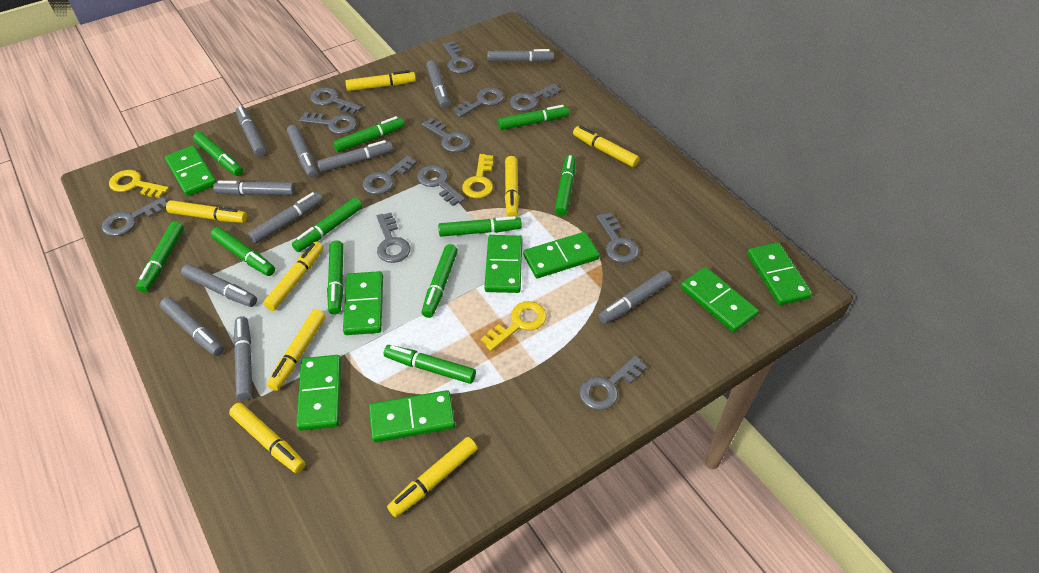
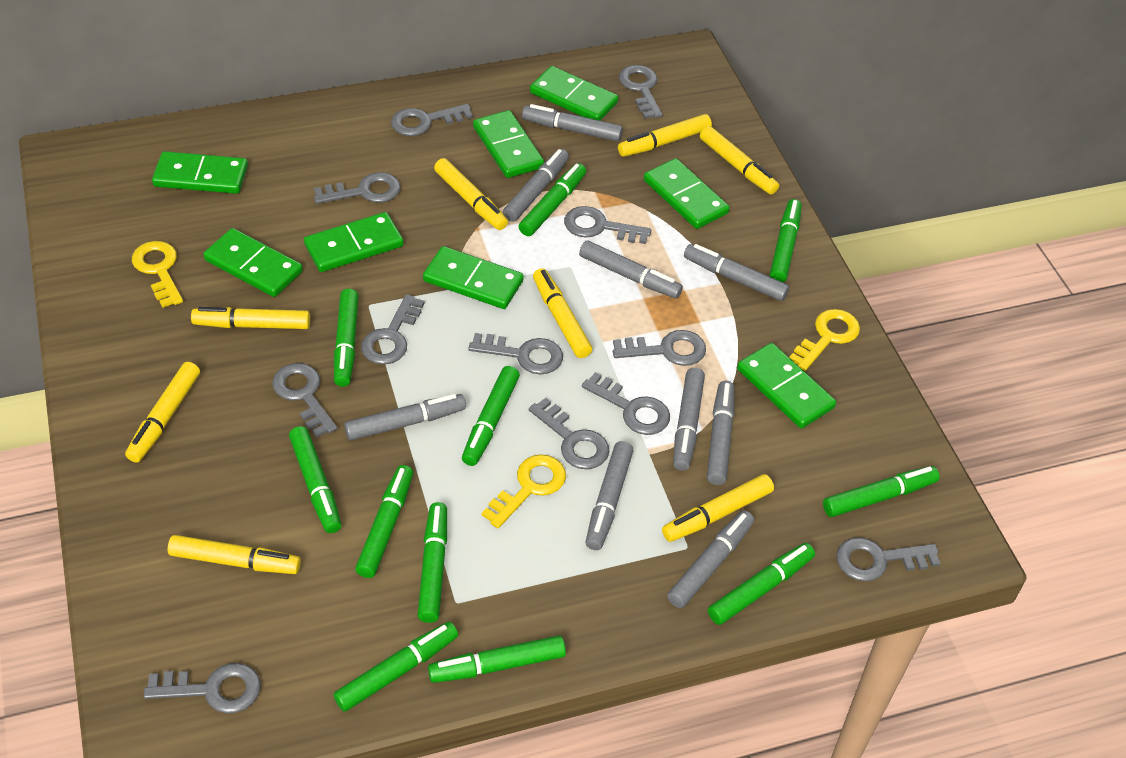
grey marker: [160,297,224,356] [181,264,257,307] [213,181,295,195] [233,316,253,400] [236,106,266,156] [248,192,323,244] [287,125,318,178] [317,140,393,173] [426,60,450,108] [487,49,554,62] [598,270,672,324] = 11 -> [344,394,466,441] [503,149,569,222] [522,104,623,142] [579,241,683,299] [586,441,633,550] [667,510,754,608] [673,368,705,471] [684,244,789,301] [707,381,734,485] = 9

